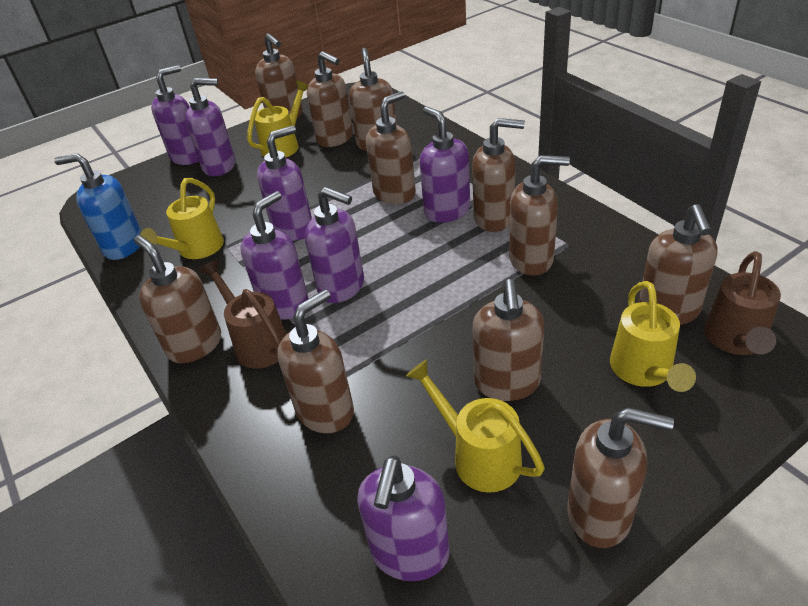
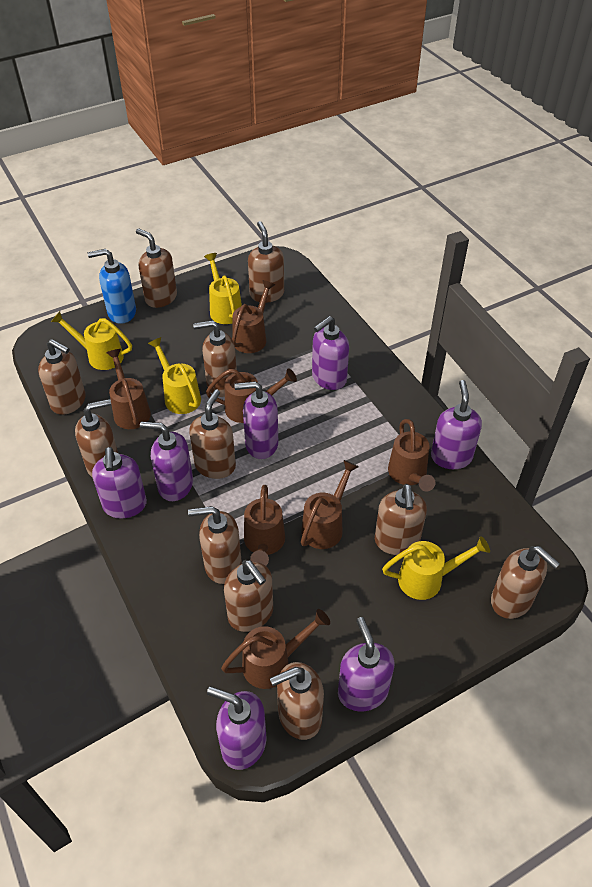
brown watering can: [199,259,286,369] [704,251,781,355] = 2 -> [106,349,151,429] [206,368,297,423] [221,609,330,689] [232,280,275,353] [244,485,285,566] [301,460,359,549] [388,419,435,491] = 7

